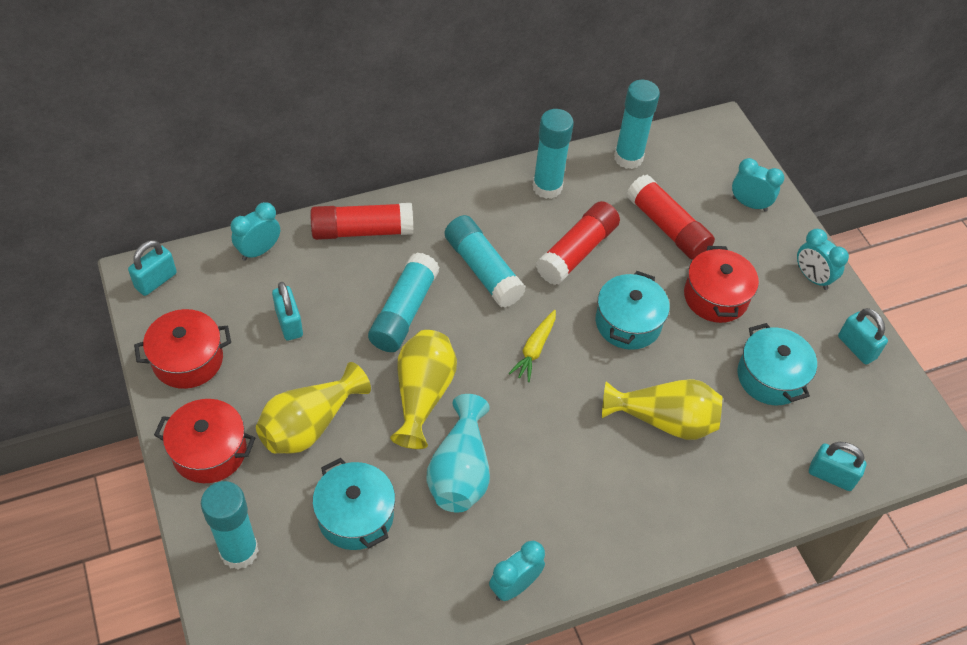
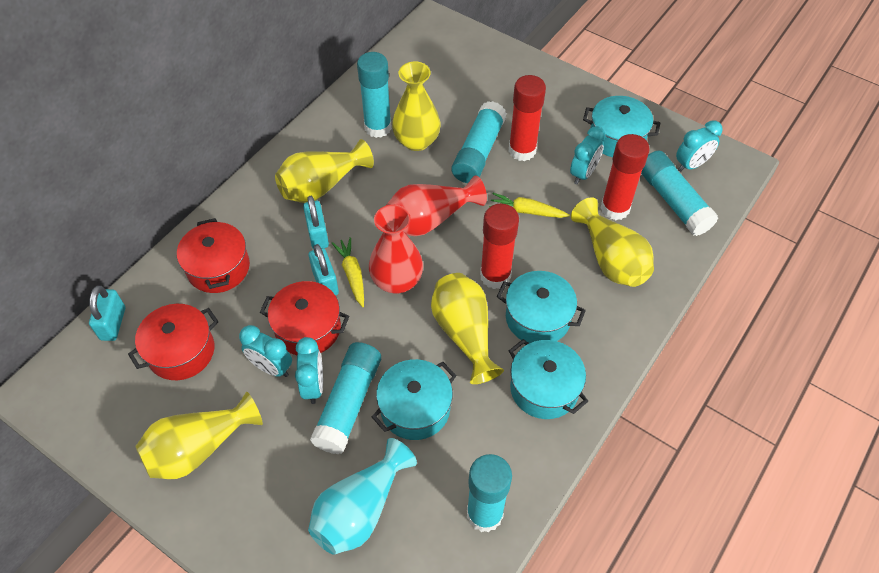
red vase: none = 0 -> [369,205,423,293] [386,175,487,236] = 2
turquoise padlock: [128,240,177,296] [272,282,303,341] [809,442,867,491] [838,308,888,365] = 4 -> [89,286,125,341] [303,196,329,249] [309,244,339,296] = 3
turquoise pot: [312,458,395,550] [596,271,670,350] [738,323,817,405] = 3 -> [372,359,457,440] [497,271,586,343] [509,339,588,419] [583,96,660,157] = 4
yellow carrot: [509,310,556,382] = 1 -> [332,237,364,307] [489,193,570,218] = 2
yellow vase: [256,362,371,454] [390,330,457,449] [602,379,722,440] = 3 -> [135,392,263,479] [275,139,374,203] [392,62,440,151] [431,273,504,384] [571,197,654,287] = 5

